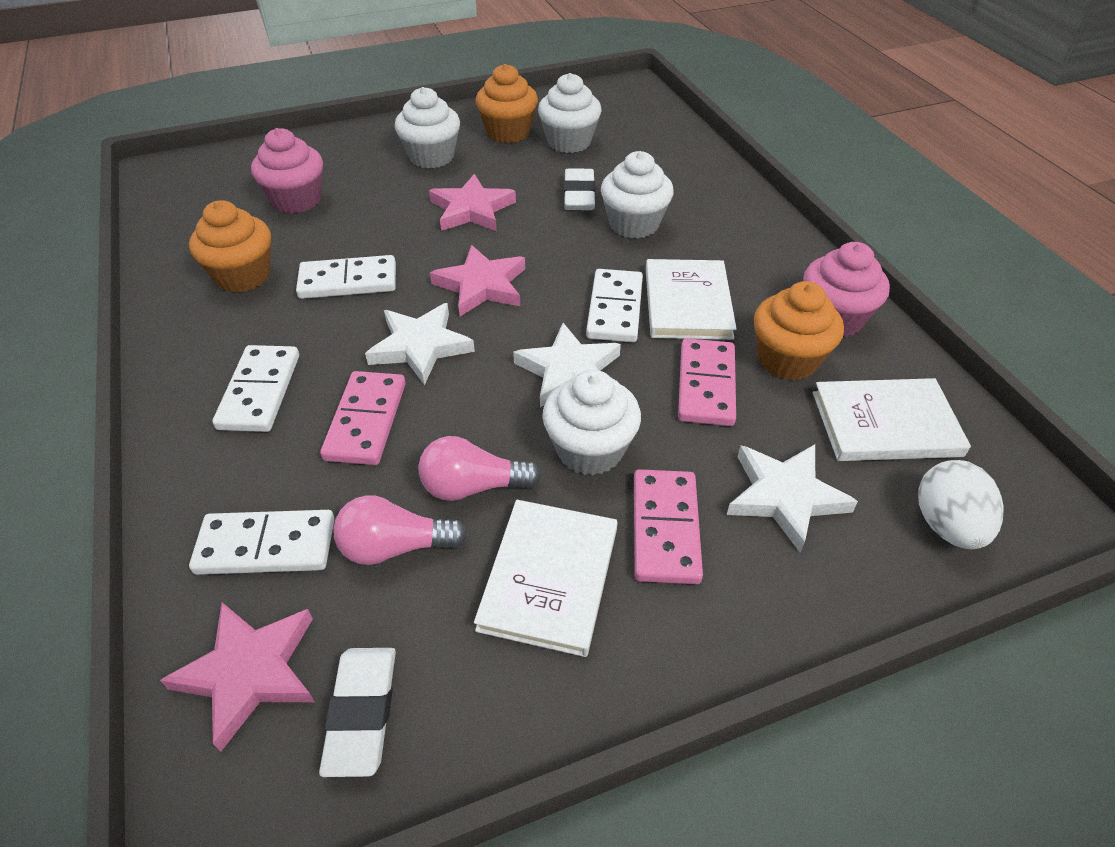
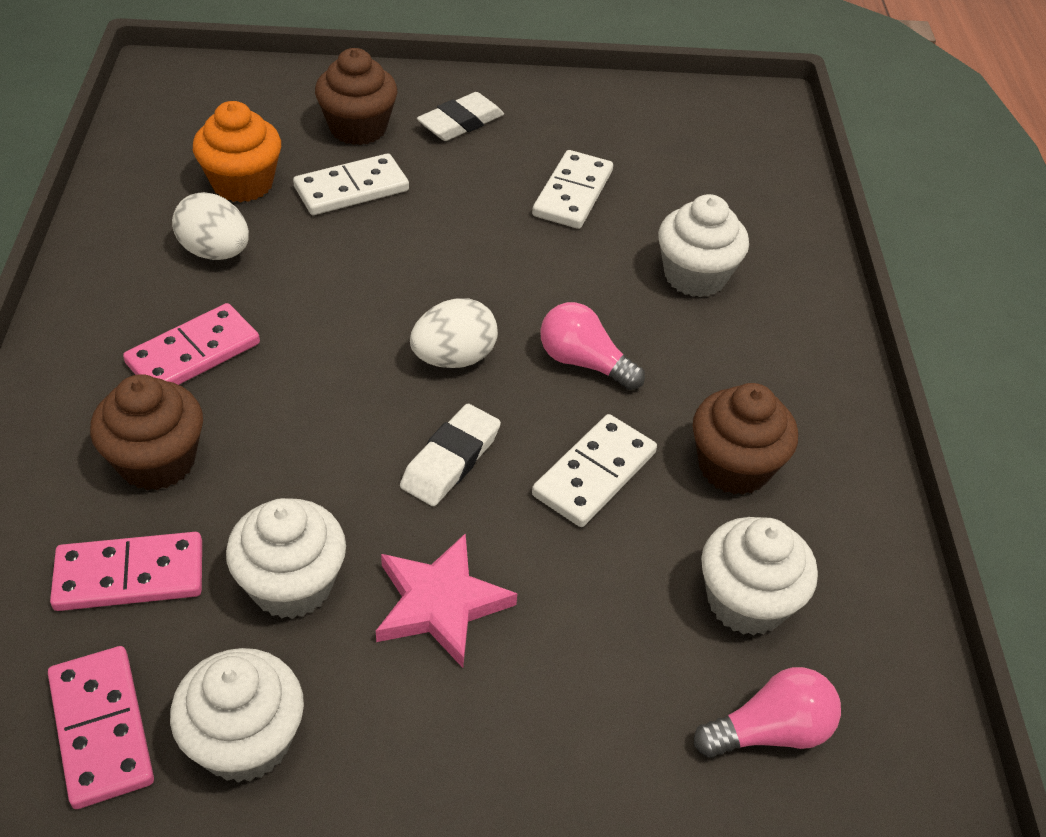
brown cupcake: none = 0 -> [90,374,203,490] [315,48,398,145] [693,383,798,495] = 3
orange cupcake: [189,200,271,292] [475,64,538,143] [754,281,844,380] = 3 -> [193,101,281,202] = 1
pink cupcake: [251,128,323,213] [803,242,890,337] = 2 -> none = 0
pink star: [160,603,315,752] [429,174,516,231] [430,245,525,316] = 3 -> [376,533,517,668] = 1
white book: [474,500,618,657] [646,259,737,340] [813,378,971,461] = 3 -> none = 0
white domino: [189,510,335,575] [212,345,299,432] [296,255,396,299] [586,269,643,342] = 4 -> [293,153,409,215] [532,150,613,229] [532,414,657,527] = 3
white egg: [918,460,1004,549] = 1 -> [172,192,249,260] [410,298,498,368] = 2
white star: [365,303,475,385] [513,323,621,407] [727,444,858,553] = 3 -> none = 0

